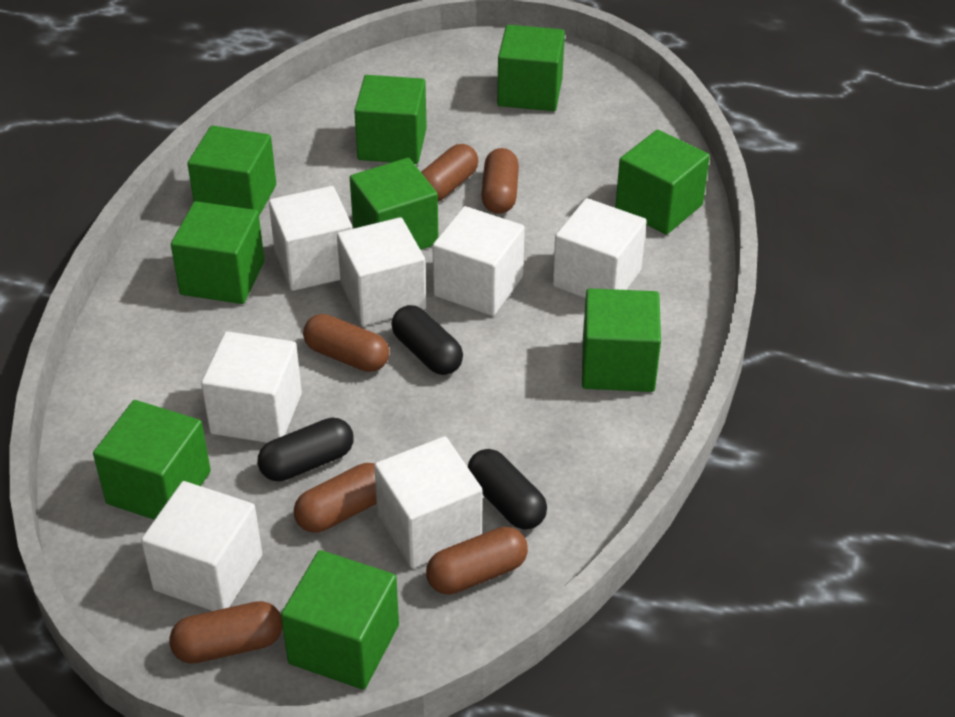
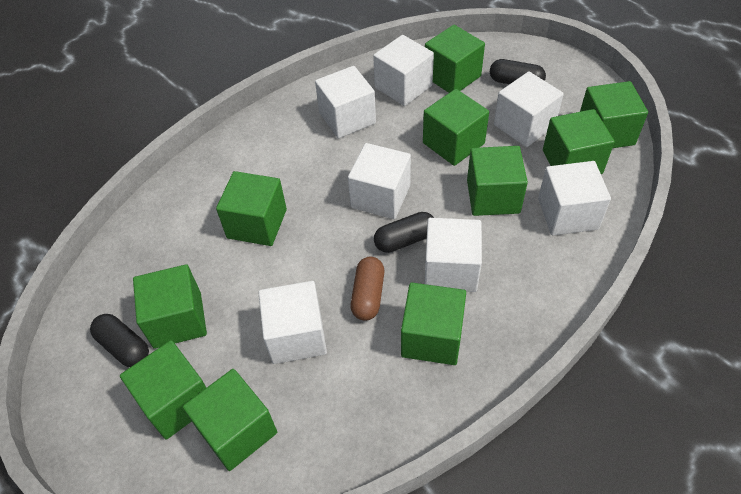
brown capsule: [169,601,283,664] [294,463,377,532] [303,314,389,372] [421,144,478,202] [426,527,528,595] [481,148,519,214] = 6 -> [351,257,384,321] = 1
green cube: [93,400,211,520] [171,201,264,304] [187,125,276,216] [281,550,399,690] [350,158,438,250] [354,75,427,164] [497,25,565,111] [582,288,661,392] [615,130,710,235] = 9 -> [120,340,206,440] [133,264,207,349] [183,369,277,471] [216,171,287,246] [401,283,466,365] [423,89,489,166] [425,25,485,93] [467,146,528,216] [543,109,615,174] [580,81,648,148] = 10

